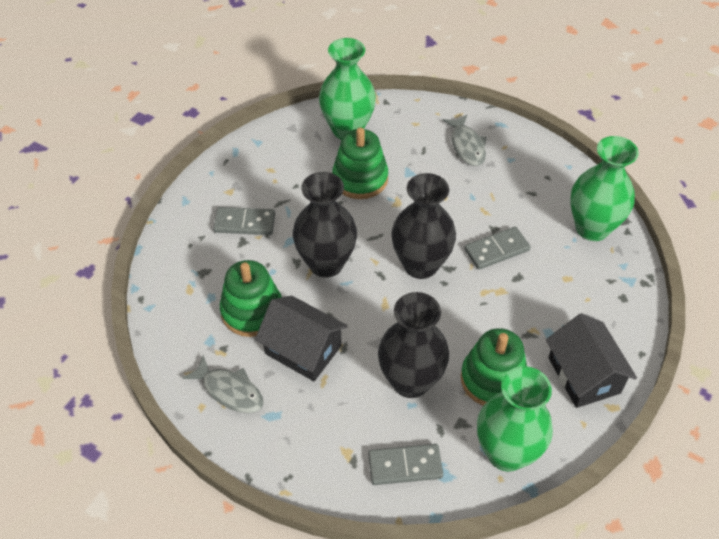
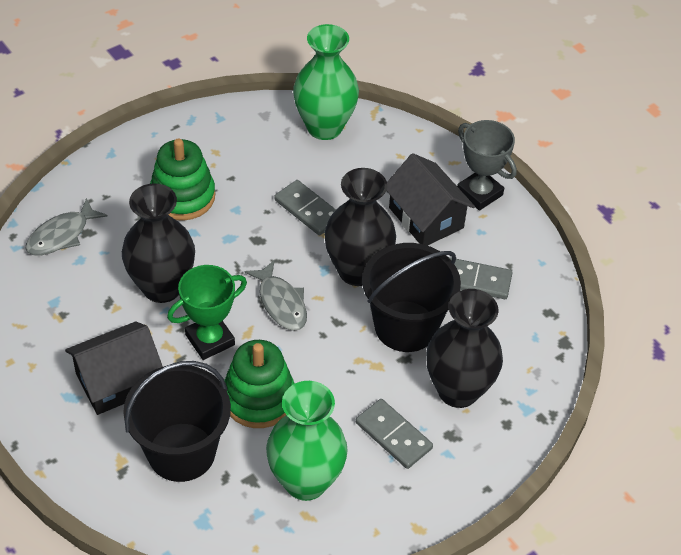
black bucket: none = 0 -> [123,361,231,482] [362,243,461,352] = 2
green stacking toy: [220,260,282,337] [332,127,388,199] [461,328,527,406] = 3 -> [150,138,215,221] [224,340,295,428] = 2
green trophy: none = 0 -> [167,265,247,360] = 1
green vase: [319,38,376,140] [477,366,553,471] [570,136,639,241] = 3 -> [266,381,348,501] [293,24,359,140] = 2
grey trophy: none = 0 -> [457,120,517,211] = 1

